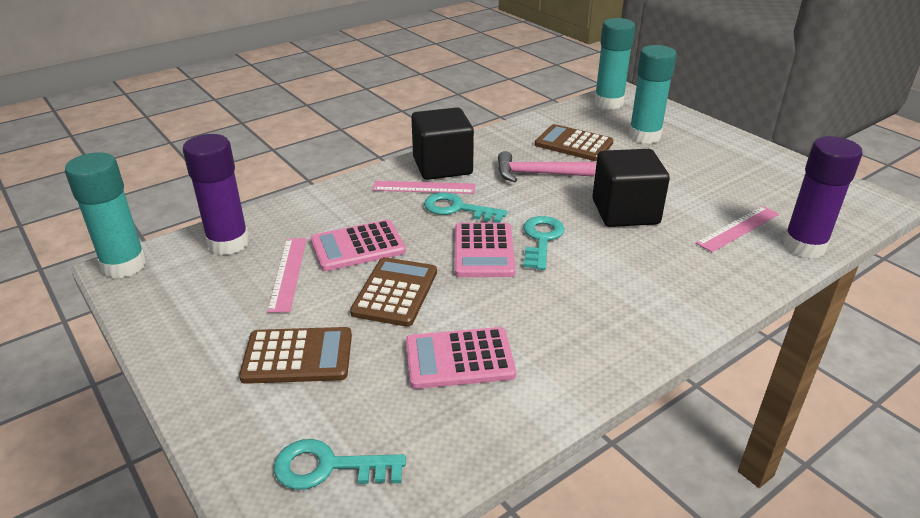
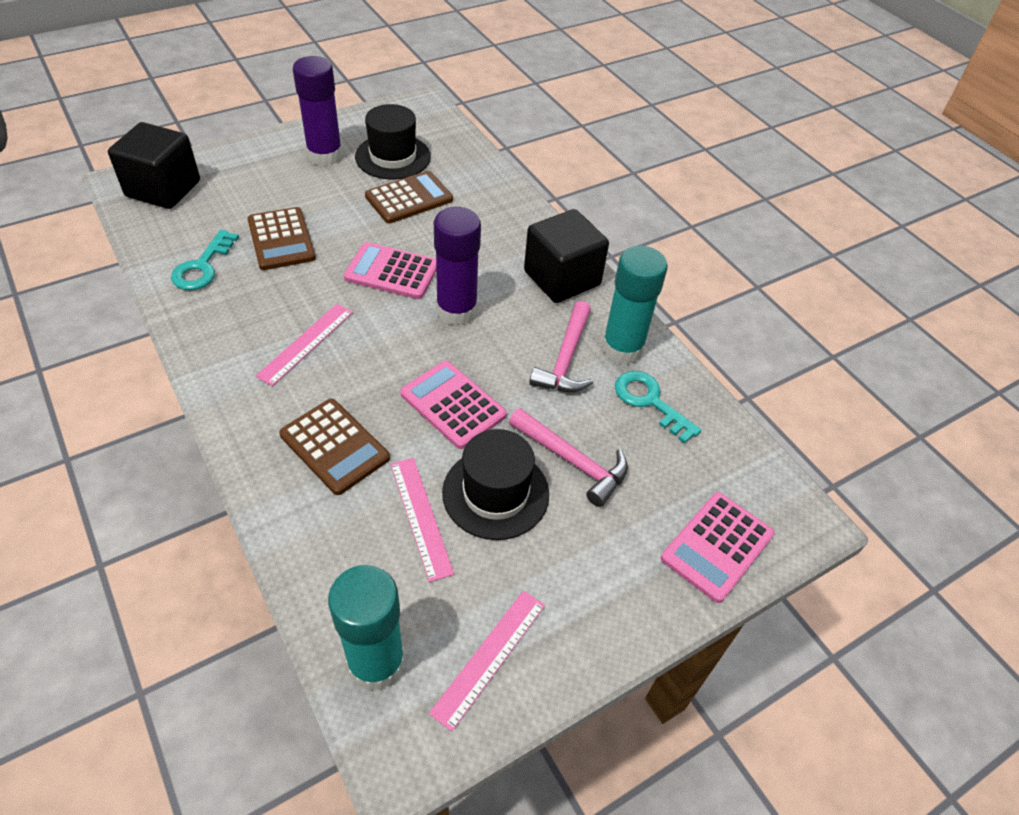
black hat: none = 0 -> [355,104,431,180] [442,429,549,540] = 2
pink hammer: [498,151,596,182] = 1 -> [509,408,628,507] [529,301,593,392] = 2
turquoise glue stick: [65,152,147,278] [594,18,635,109] [629,45,677,144] = 3 -> [328,565,405,691] [602,246,668,364] = 2
turquoise key: [274,439,406,490] [424,192,507,223] [523,216,564,270] = 3 -> [171,230,239,290] [615,371,701,444] = 2

